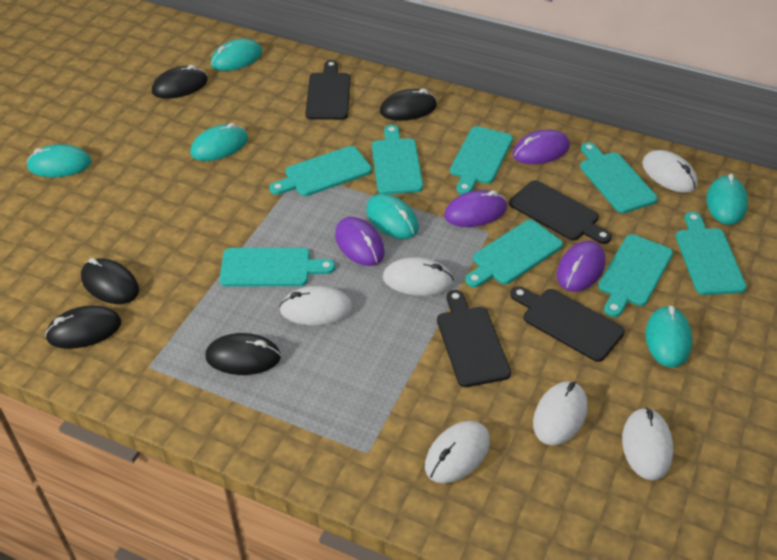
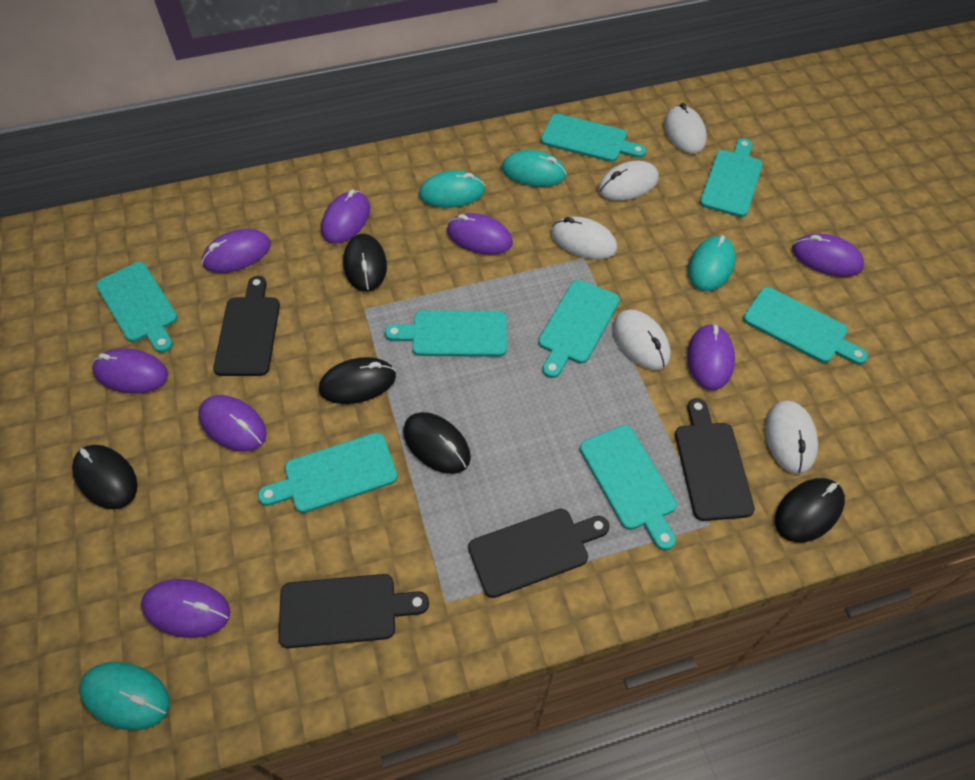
purple mouse: [335,217,385,266] [444,190,507,227] [513,129,570,164] [557,241,605,292] = 4 -> [92,348,168,394] [141,579,230,638] [198,395,267,452] [202,229,271,273] [321,190,370,244] [447,213,513,255] [687,323,735,390] [792,234,864,277] = 8
turquoise mouse: [26,144,92,177] [190,123,248,161] [211,39,262,71] [366,194,419,239] [645,306,692,367] [706,174,748,225] = 6 -> [79,662,170,731] [419,171,485,208] [502,150,567,187] [688,235,736,291] = 4
white mouse: [279,286,353,326] [383,257,454,296] [425,421,490,483] [533,381,588,445] [622,407,673,480] [642,150,698,193] = 6 -> [551,217,617,260] [598,161,659,201] [613,310,671,370] [664,103,707,154] [765,400,818,474] = 5

